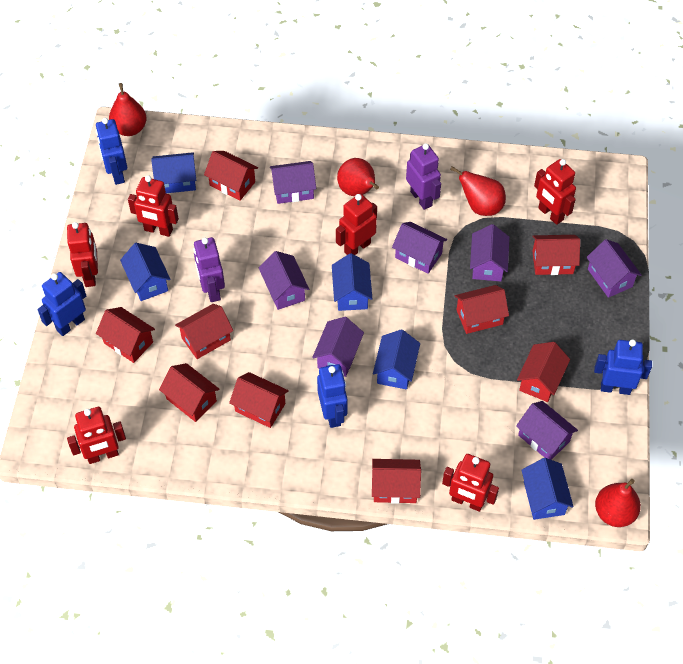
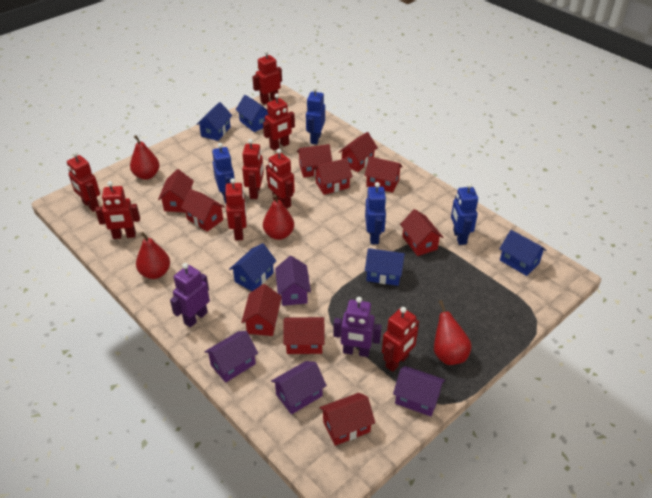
purple house: [259,251,309,310] [270,161,316,204] [312,317,364,377] [392,222,447,274] [470,224,510,281] [516,401,578,460] [586,239,641,298] = 7 -> [204,331,258,383] [271,361,327,415] [275,256,311,306] [393,366,445,416] = 4
red house: [96,307,155,363] [159,363,220,422] [175,304,233,359] [204,151,258,201] [229,372,289,428] [372,459,421,504] [455,285,509,334] [517,342,570,402] [532,235,580,275] = 9 -> [158,169,194,213] [181,189,225,232] [241,284,282,336] [283,317,324,354] [297,144,332,178] [313,158,353,195] [319,393,375,446] [339,132,378,172] [364,157,403,193] [400,209,443,256] = 10
red robot: [67,222,98,287] [67,407,126,464] [128,175,179,237] [336,194,377,255] [442,454,499,512] [534,159,576,225] = 6 -> [67,151,100,212] [95,181,140,239] [225,178,246,240] [242,139,264,199] [252,50,282,105] [263,94,295,151] [266,149,295,209] [382,307,419,372] = 8

